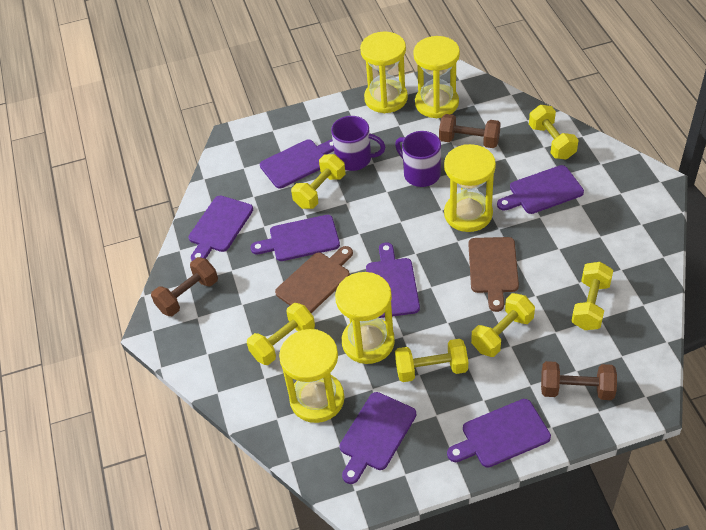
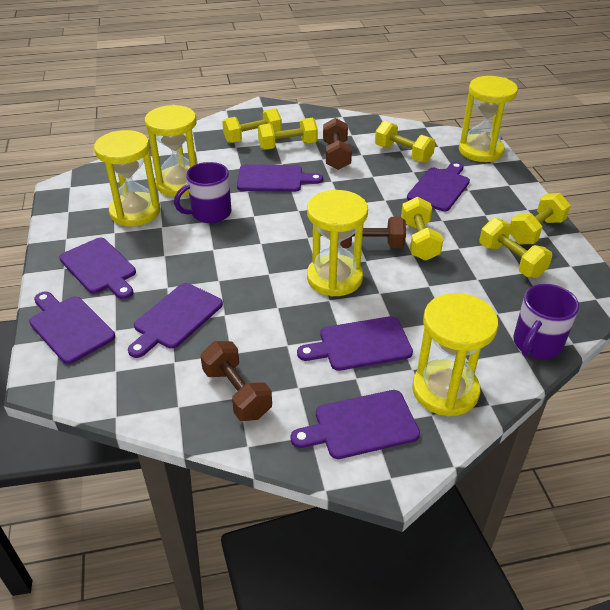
brown cutting board: [275,246,353,313] [468,237,519,312] = 2 -> none = 0

